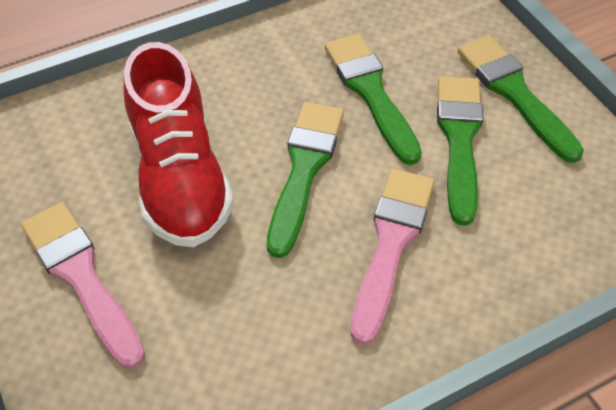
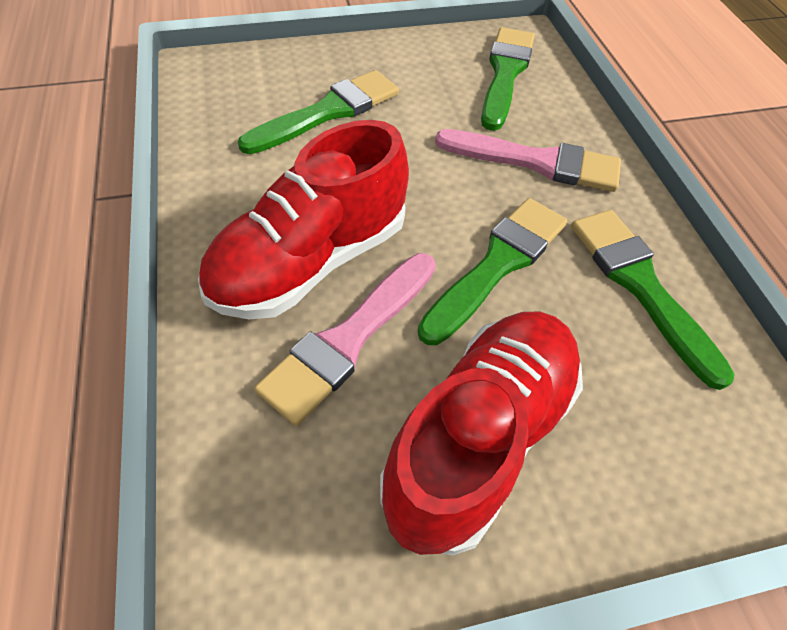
red shoe: [123,42,234,247] = 1 -> [198,120,409,319] [380,311,583,555] = 2

